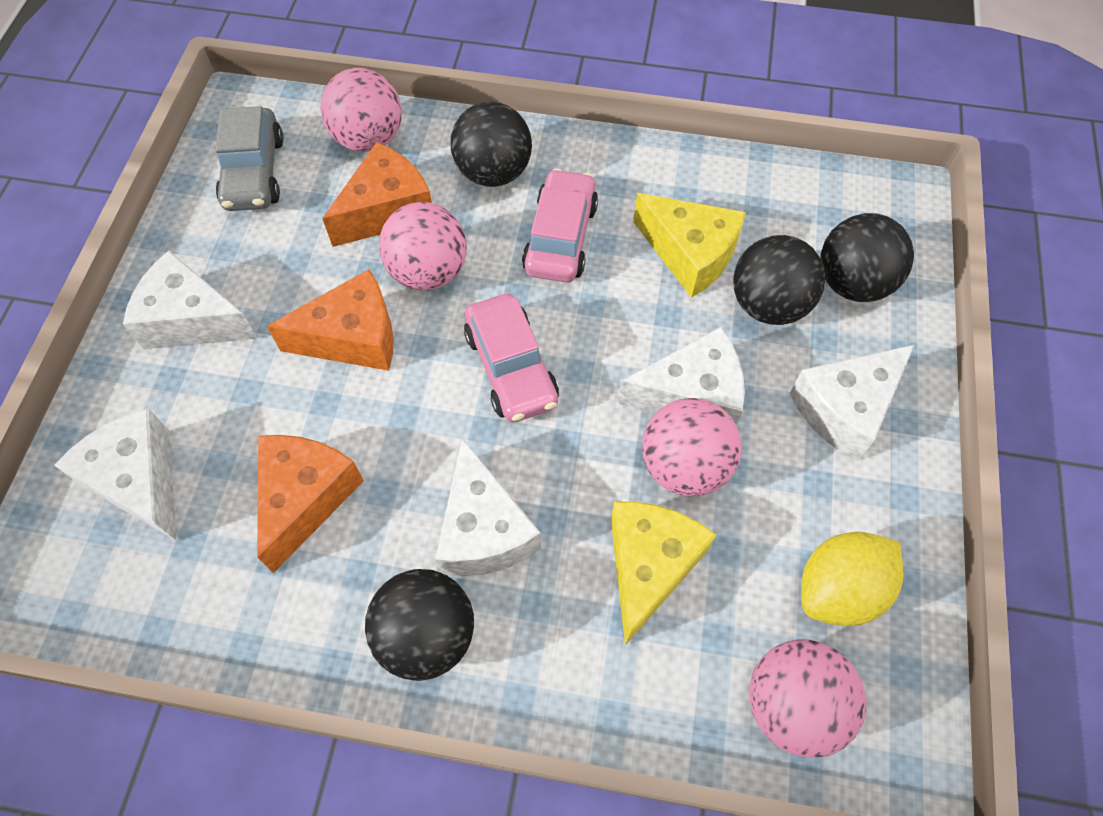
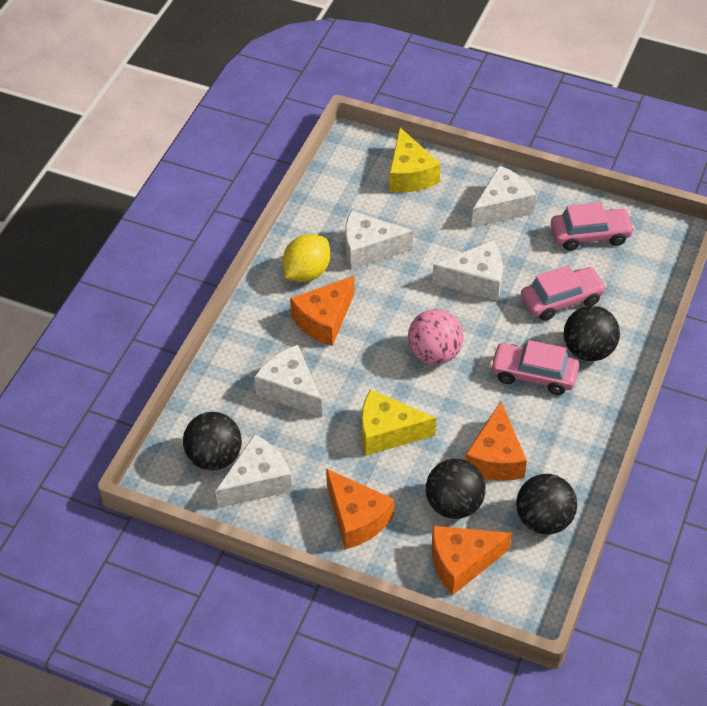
grey car: [215,106,283,211] = 1 -> none = 0
orange cheese: [257,435,364,573] [267,269,394,371] [322,142,432,247] = 3 -> [290,276,354,346] [326,469,394,549] [432,526,512,595] [465,401,527,481] = 4
pink ball: [320,68,402,152] [379,202,467,291] [642,398,742,496] [749,640,866,758] = 4 -> [408,309,464,365] = 1
pink car: [464,294,559,423] [522,169,598,282] = 2 -> [490,340,579,395] [521,265,607,321] [551,202,635,251] = 3

